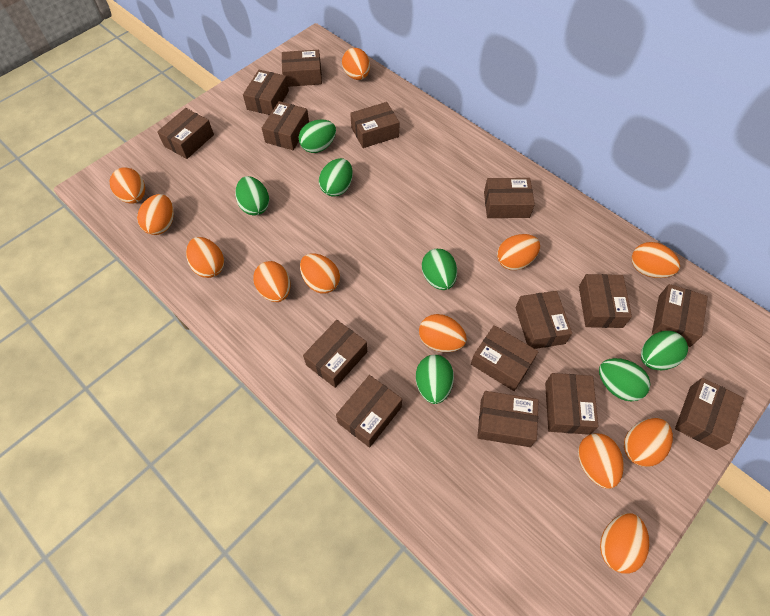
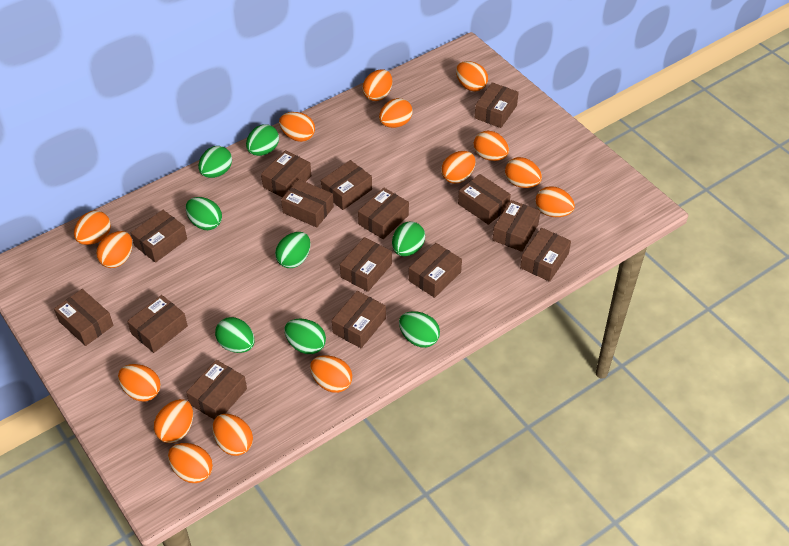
green egg: [235,176,269,216] [299,119,336,153] [319,158,353,197] [416,355,454,404] [422,249,457,290] [599,358,650,402] [641,331,688,370] = 7 -> [186,197,222,230] [198,146,232,178] [215,317,255,353] [246,124,279,156] [275,232,311,268] [284,319,326,354] [392,221,425,256] [399,311,440,348] = 8
orange egg: [110,167,145,204] [137,194,174,235] [186,237,224,278] [253,261,290,302] [300,253,340,294] [342,48,370,80] [419,314,467,352] [497,234,540,270] [578,433,624,489] [600,513,649,574] [624,418,673,467] [632,242,680,278] = 12 -> [74,211,111,245] [96,231,133,268] [118,364,161,401] [154,399,193,443] [168,443,213,483] [212,414,253,456] [279,112,315,142] [310,355,352,393] [362,69,392,101] [379,98,413,128] [441,151,475,184] [456,61,488,92] [474,131,509,161] [505,157,542,188] [536,186,575,217] = 15

